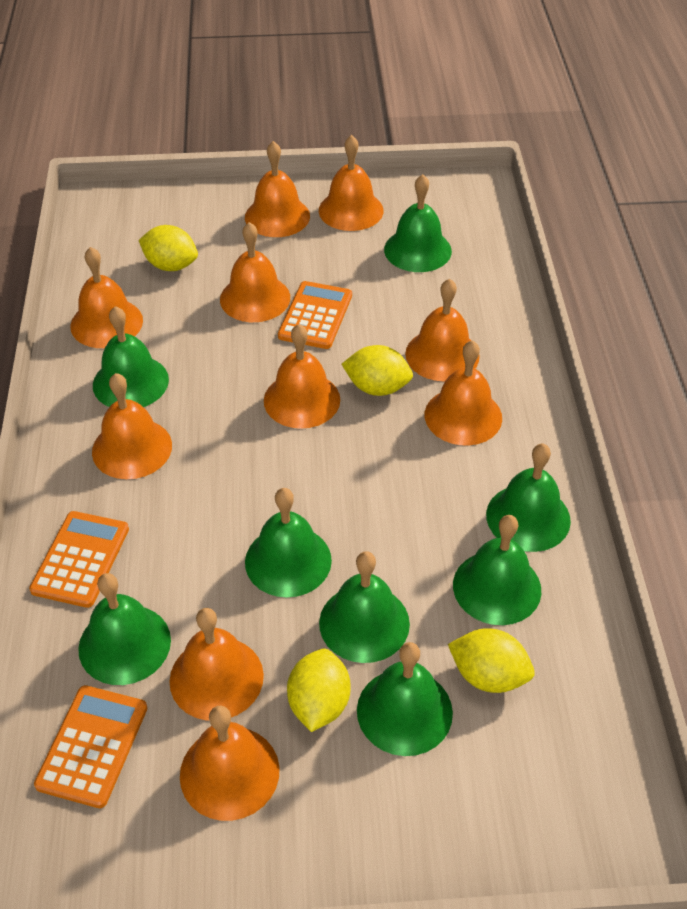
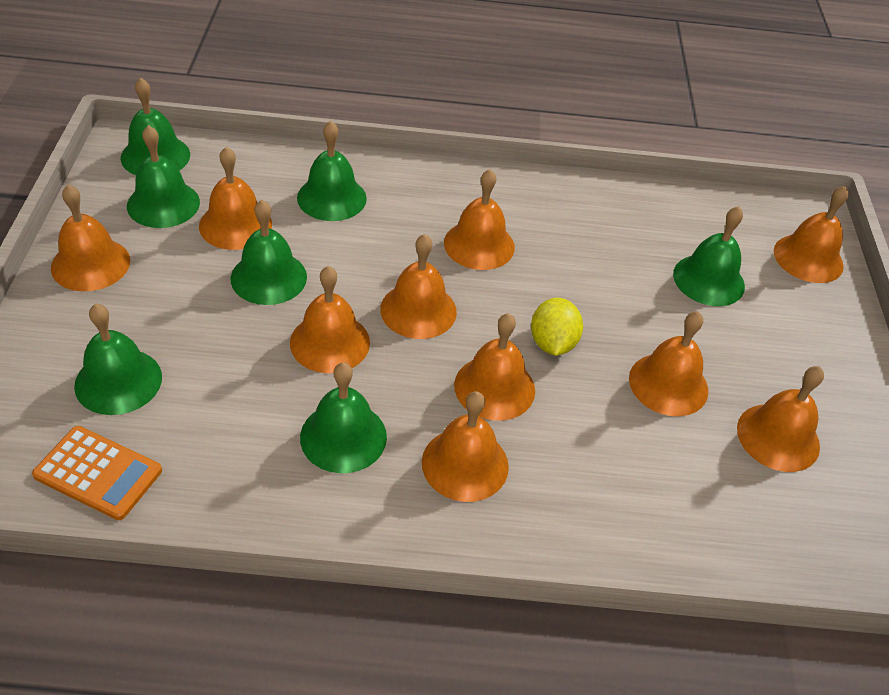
green bell: [78,573,171,685] [93,306,169,407] [245,488,332,598] [319,551,410,663] [357,642,453,756] [384,174,452,272] [453,515,541,625] [486,443,571,552] = 8 -> [74,304,162,415] [121,78,190,175] [127,125,200,228] [231,200,307,305] [297,121,367,221] [300,362,387,473] [673,206,745,306] = 7
orange calculator: [29,511,129,608] [34,685,147,808] [278,281,352,349] = 3 -> [32,426,162,520] = 1
yellow lemon: [139,225,198,271] [287,649,351,732] [342,345,413,396] [448,628,535,693] = 4 -> [531,298,583,356] = 1

